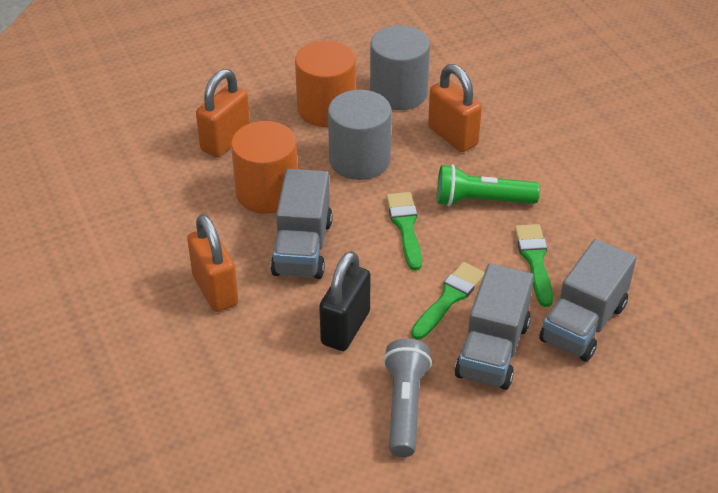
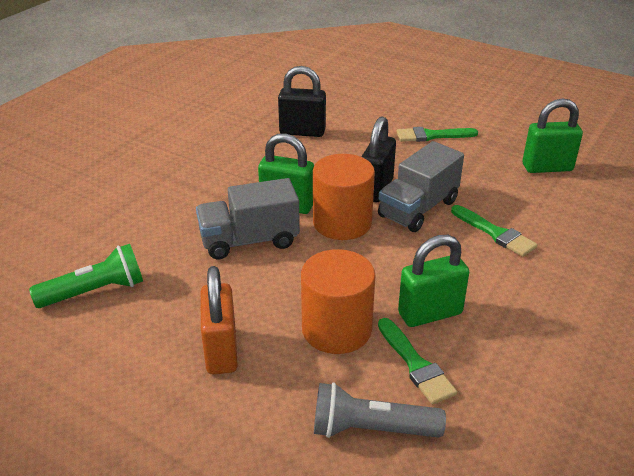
black padlock: [319,251,371,351] = 1 -> [278,66,326,137] [361,116,396,202] = 2
green padlock: none = 0 -> [258,133,314,214] [398,235,469,327] [523,98,583,173] = 3
grey cylinder: [328,90,392,180] [370,25,430,110] = 2 -> none = 0
grey truck: [270,169,333,279] [455,264,534,390] [539,239,636,362] = 3 -> [196,178,300,259] [378,141,464,232] = 2
orange padlock: [187,214,238,312] [196,69,250,158] [428,64,482,152] = 3 -> [201,266,238,374] = 1

